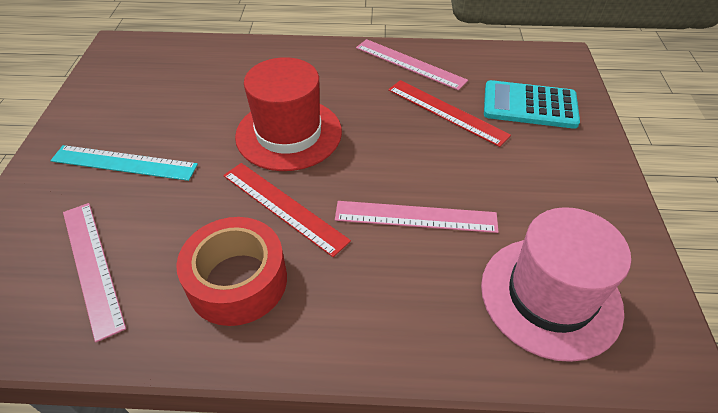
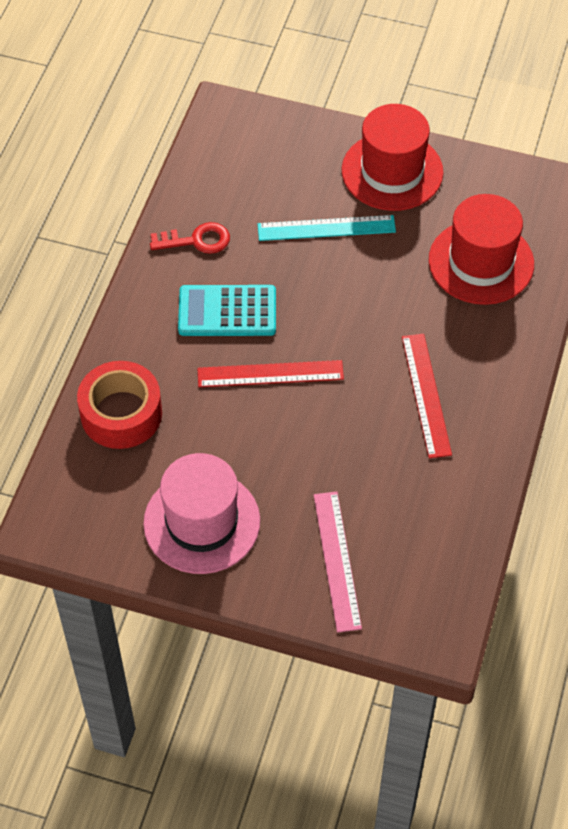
pink ruler: [63,203,126,342] [335,201,499,233] [356,39,468,91] = 3 -> [314,491,362,632] = 1
red hat: [235,57,342,171] = 1 -> [342,104,443,211] [429,194,534,305] = 2
red key: none = 0 -> [150,222,230,254] = 1

